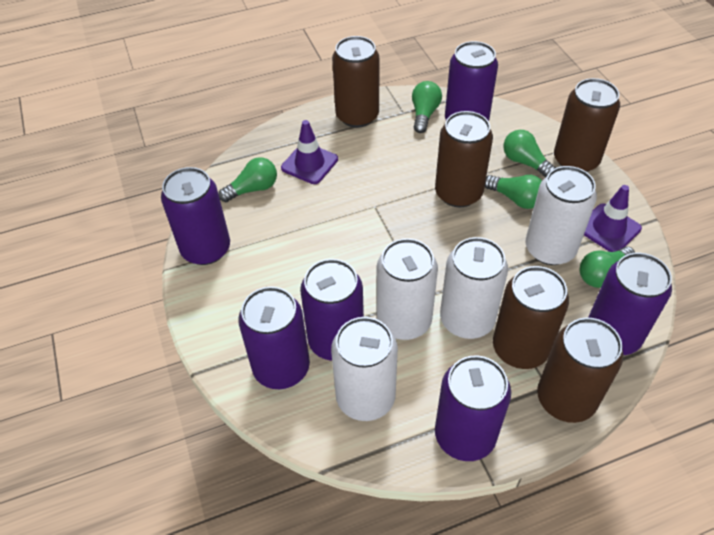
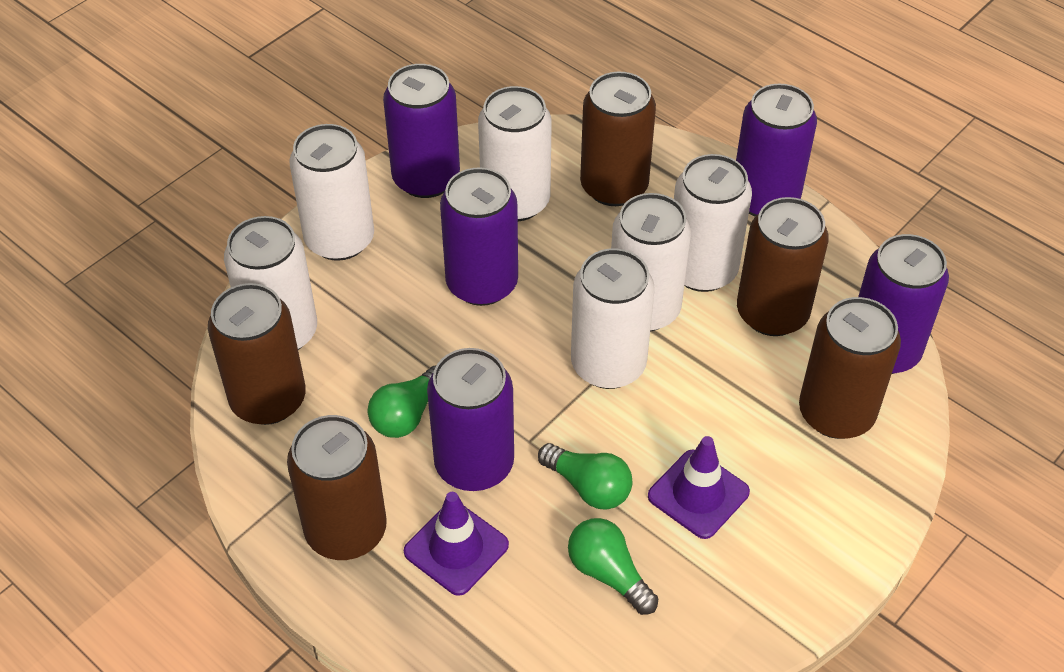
green light bulb: [218,157,277,202] [412,81,442,133] [485,175,542,209] [503,130,556,178] [580,246,635,288] = 5 -> [368,365,436,438] [538,443,633,510] [568,518,658,615] = 3
purple can: [161,167,230,265] [238,286,310,389] [300,259,364,361] [435,356,511,461] [445,41,498,121] [588,253,672,355] = 6 -> [383,64,460,198] [427,348,514,491] [440,167,518,306] [736,84,817,216] [858,234,949,374] = 5
white can: [331,317,398,421] [377,238,438,340] [440,237,508,339] [525,166,597,265] = 4 -> [224,216,317,350] [289,124,374,261] [478,86,552,221] [571,248,655,389] [611,193,691,331] [674,154,752,292] = 6

